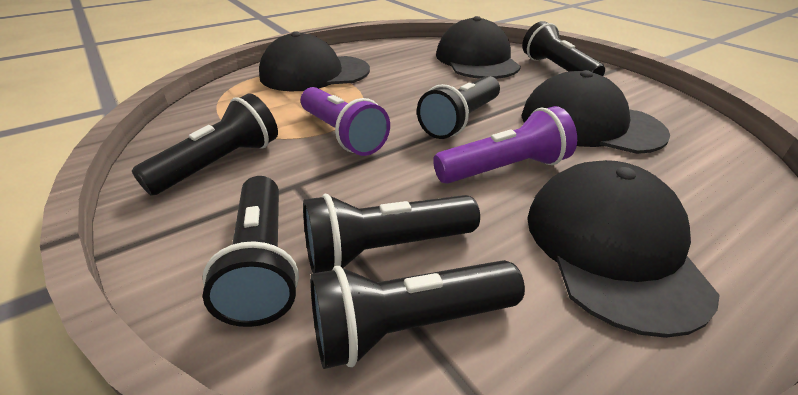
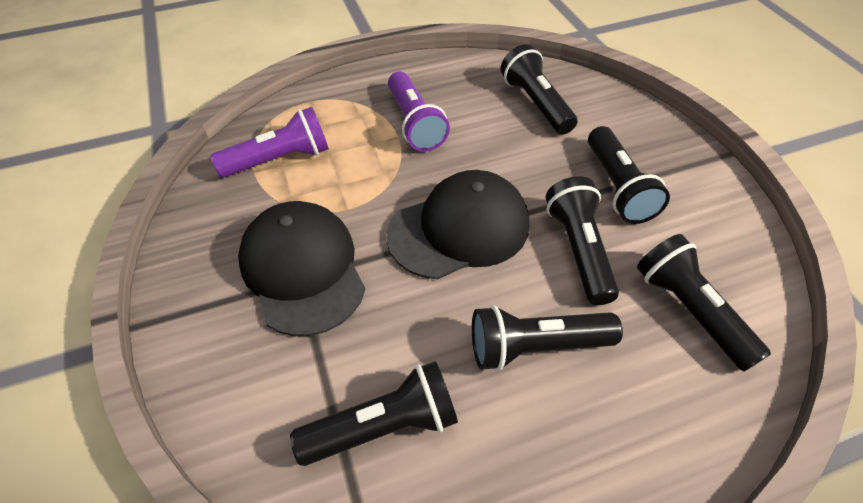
black cap: [259,31,370,91] [436,16,521,79] [521,70,670,154] [527,160,720,338] = 4 -> [238,201,365,336] [387,170,529,280] = 2

